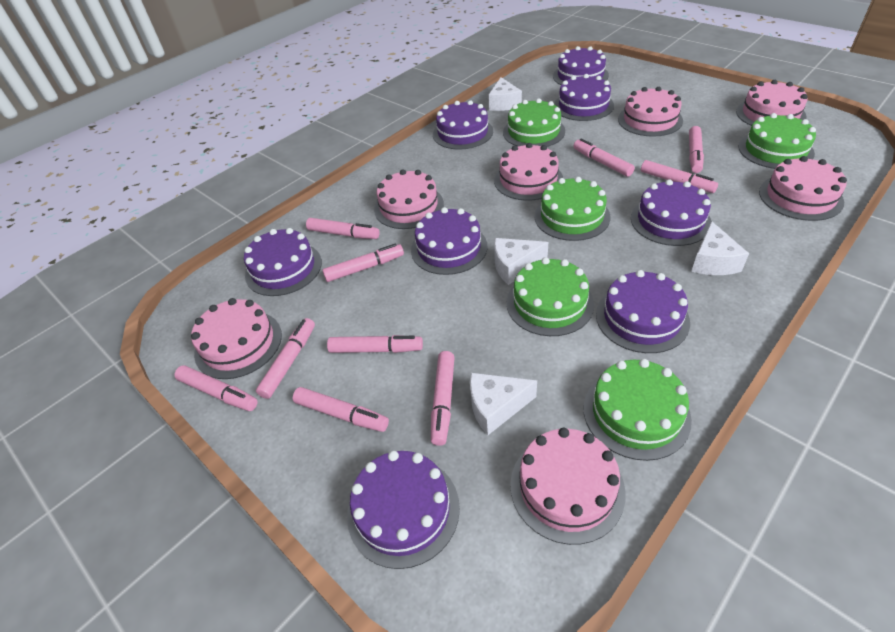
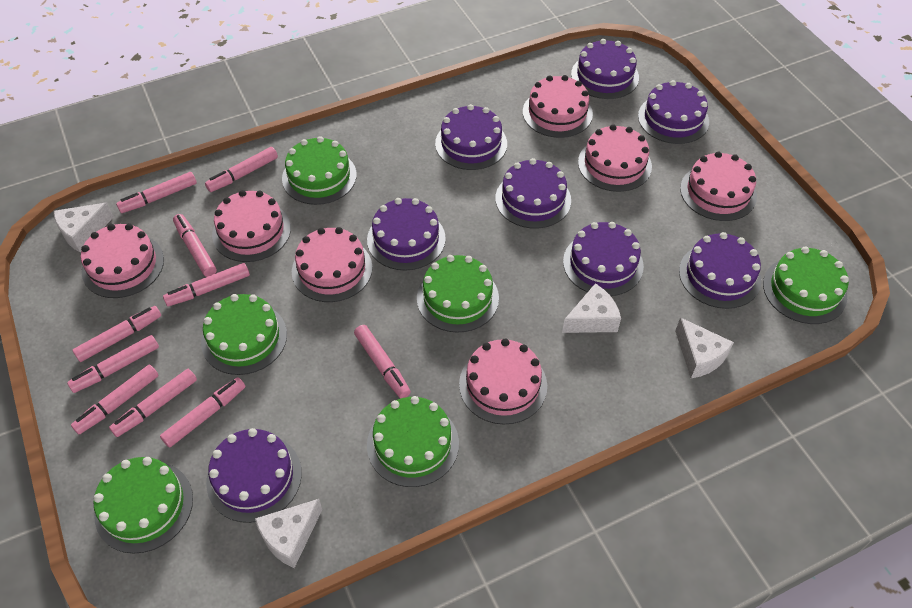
green cake: [503,98,565,147] [507,257,594,336] [534,177,611,241] [584,359,692,461] [738,113,816,169] = 5 -> [94,457,193,554] [201,294,287,375] [282,136,357,205] [367,396,459,487] [417,255,499,333] [763,247,849,324] = 6

